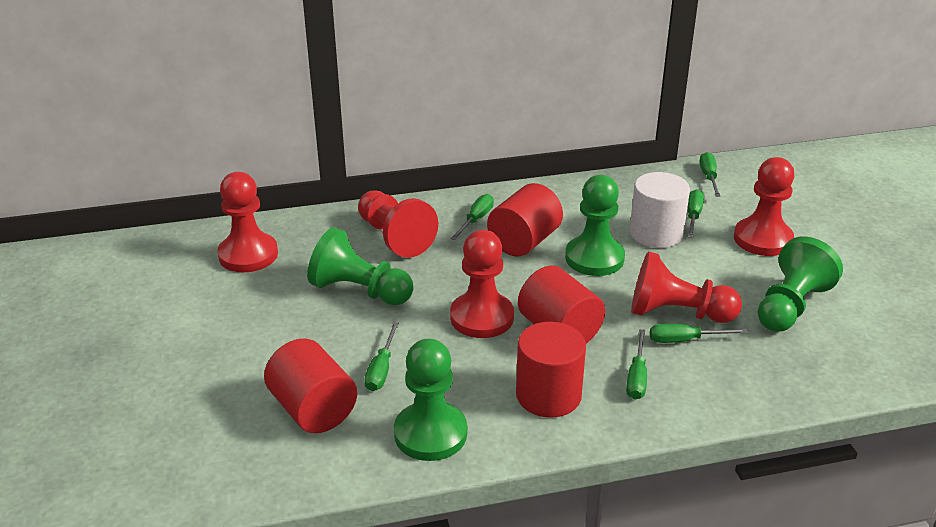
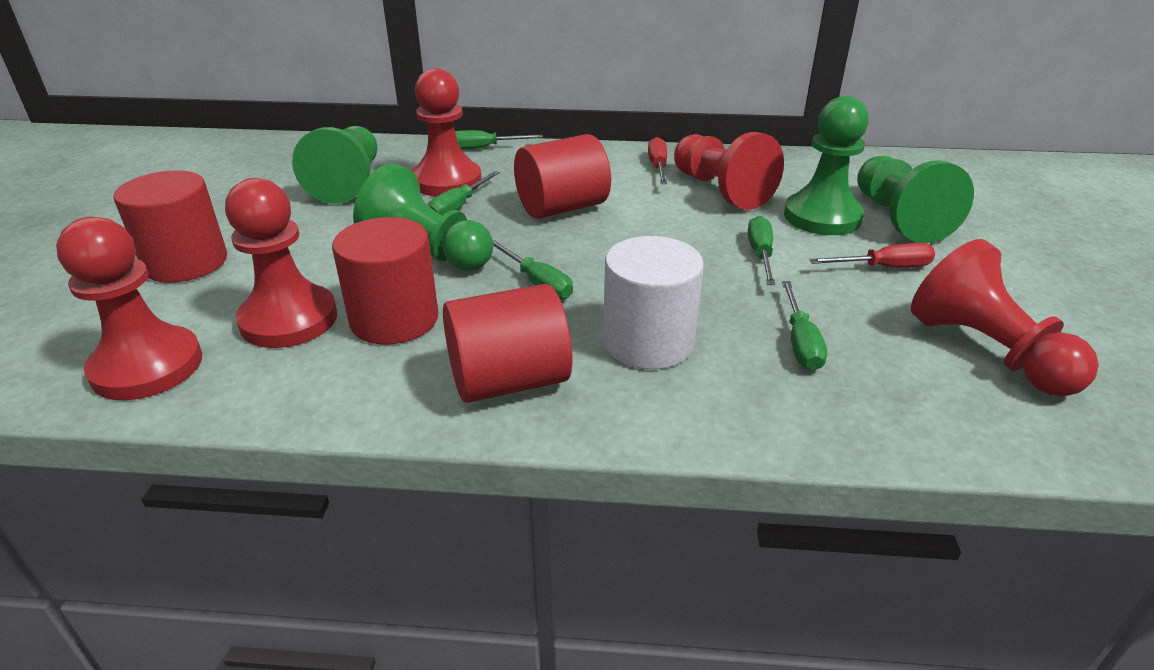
green screwdriver: [364,322,399,391] [451,194,494,240] [626,329,647,400] [650,324,748,343] [687,189,704,238] [700,152,720,197] = 6 -> [428,171,500,216] [455,130,543,149] [493,240,573,299] [748,216,775,285] [782,281,827,371] = 5
red screwdriver: none = 0 -> [648,137,667,184] [809,243,935,267] = 2

